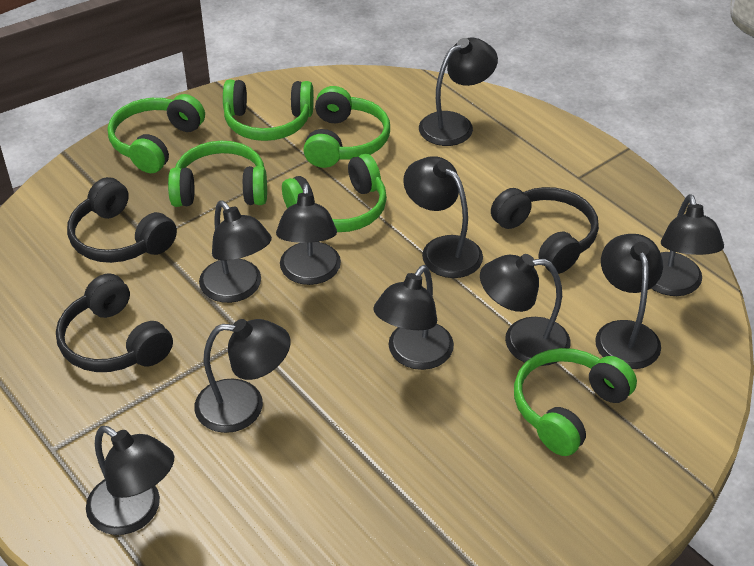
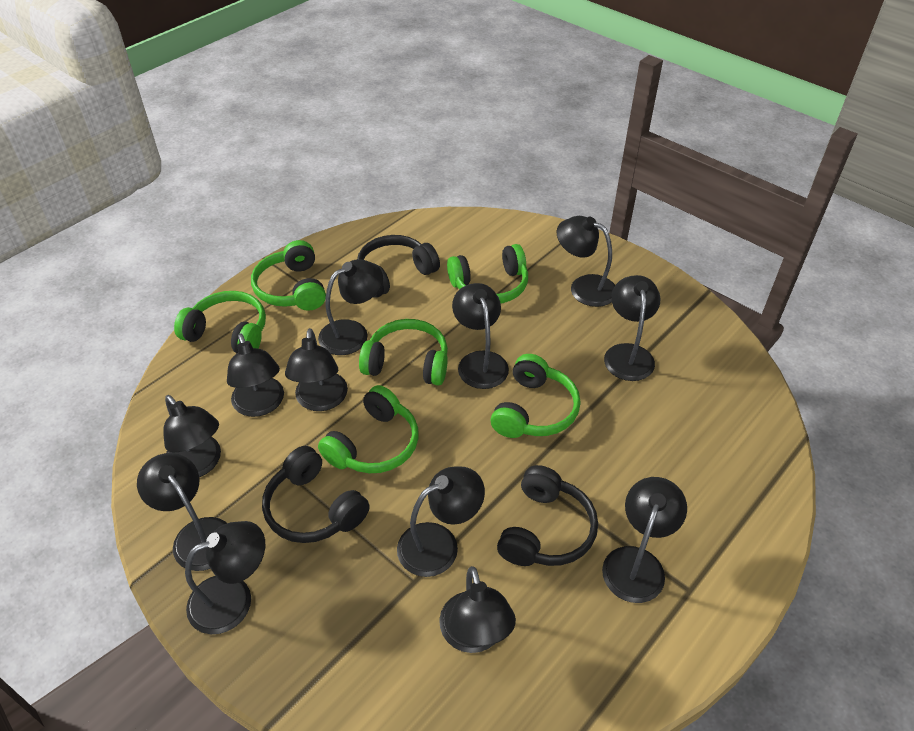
black lamp: [86,426,174,535] [194,319,291,433] [199,200,272,303] [276,183,341,285] [373,265,454,370] [403,156,483,278] [419,38,498,146] [480,254,571,366] [595,234,663,369] [651,194,724,296] = 10 -> [137,453,227,571] [163,395,221,477] [185,521,265,634] [227,334,284,417] [285,328,348,411] [318,259,383,355] [397,466,485,577] [439,566,516,653] [452,283,509,389] [557,216,615,307] [602,477,687,603] [604,275,660,381] = 12

